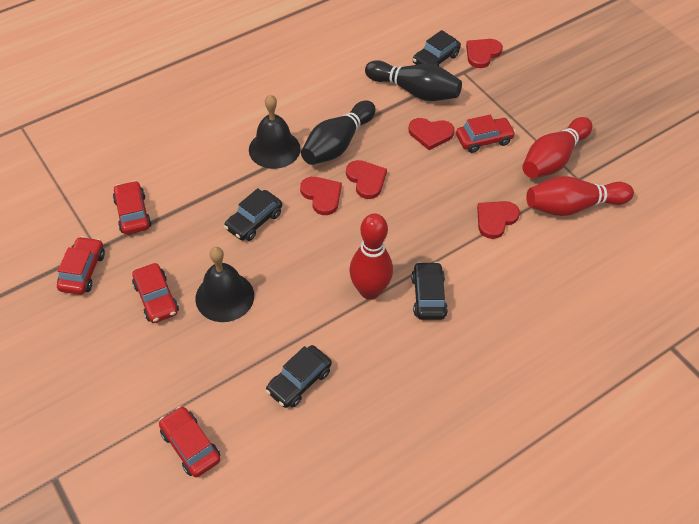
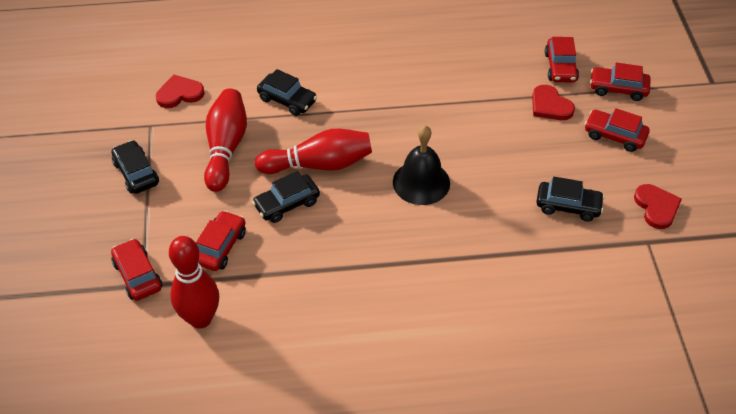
black bell: [195,247,254,322] [249,94,300,169] = 2 -> [393,125,450,205] = 1
black bowling pin: [301,101,376,165] [365,60,462,101] = 2 -> none = 0
red heart: [300,177,342,215] [346,160,387,199] [408,118,455,150] [466,39,503,68] [477,201,520,239] = 5 -> [156,75,204,108] [532,85,575,120] [634,184,682,229] = 3

